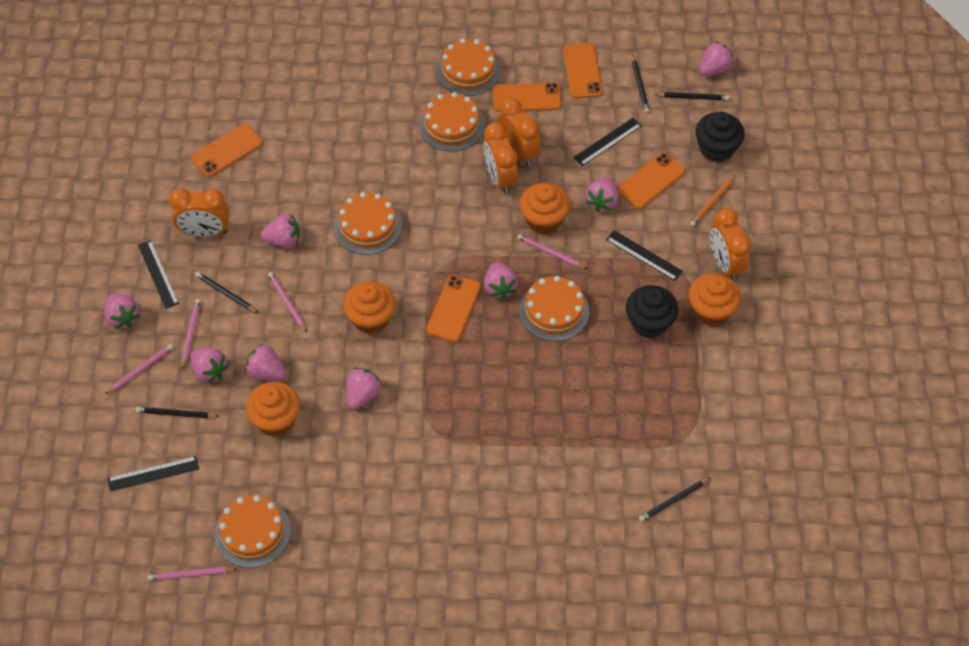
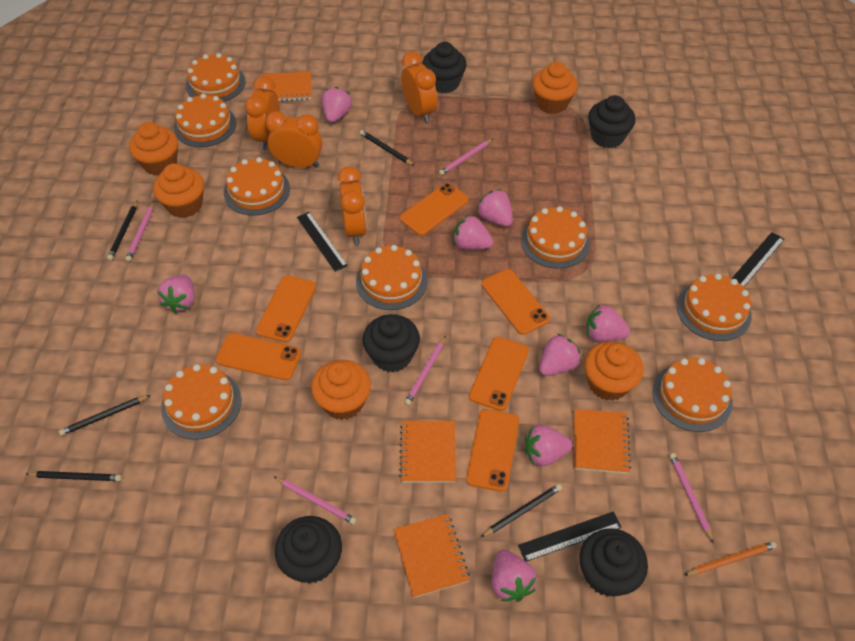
black cupcake: [626,285,678,338] [695,112,744,162] = 2 -> [275,516,342,584] [363,314,420,372] [422,42,466,93] [579,528,648,597] [588,95,636,148] = 5
black ruler: [108,456,199,492] [138,240,179,309] [573,118,642,166] [606,230,683,281] = 4 -> [297,212,348,272] [518,511,622,562] [732,232,784,287] = 3
orange cake: [215,495,291,568] [334,192,402,255] [419,92,485,152] [437,38,501,96] [519,276,589,341] = 5 -> [161,364,241,440] [174,94,236,147] [186,53,246,102] [224,157,290,216] [356,245,427,310] [521,206,590,269] [652,358,733,432] [677,273,752,341] = 8
orange cupcake: [246,382,300,436] [343,281,396,334] [520,183,570,234] [689,273,741,326] = 4 -> [129,122,178,176] [153,163,204,218] [311,360,371,420] [532,62,578,114] [584,341,643,401] = 5
orange notebook: none = 0 -> [263,71,311,101] [394,514,470,598] [399,421,456,483] [574,409,631,474] = 4
orange phone: [191,124,263,177] [426,274,481,342] [493,83,561,112] [563,43,603,99] [617,153,685,209] = 5 -> [216,333,301,380] [256,275,316,342] [400,183,469,236] [466,409,519,492] [469,337,529,411] [482,269,550,335] = 6

